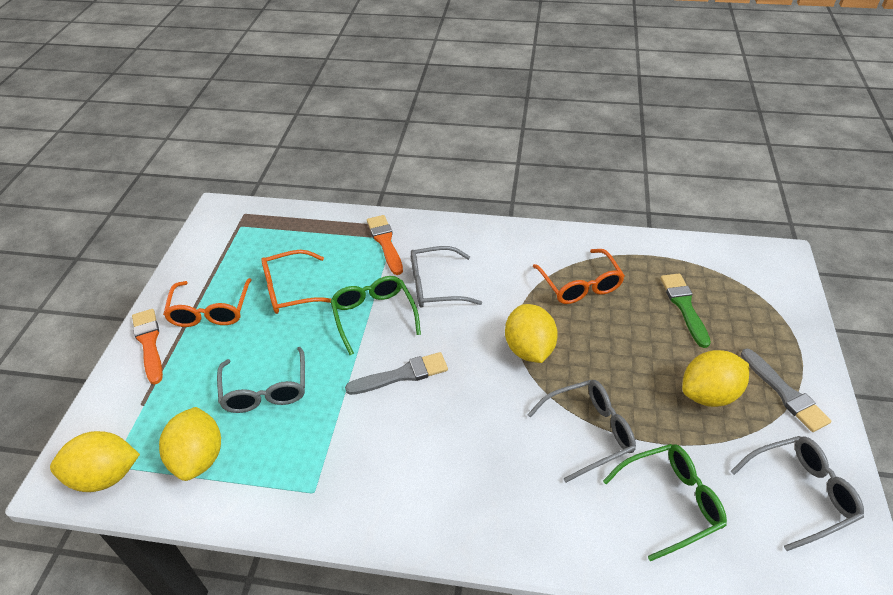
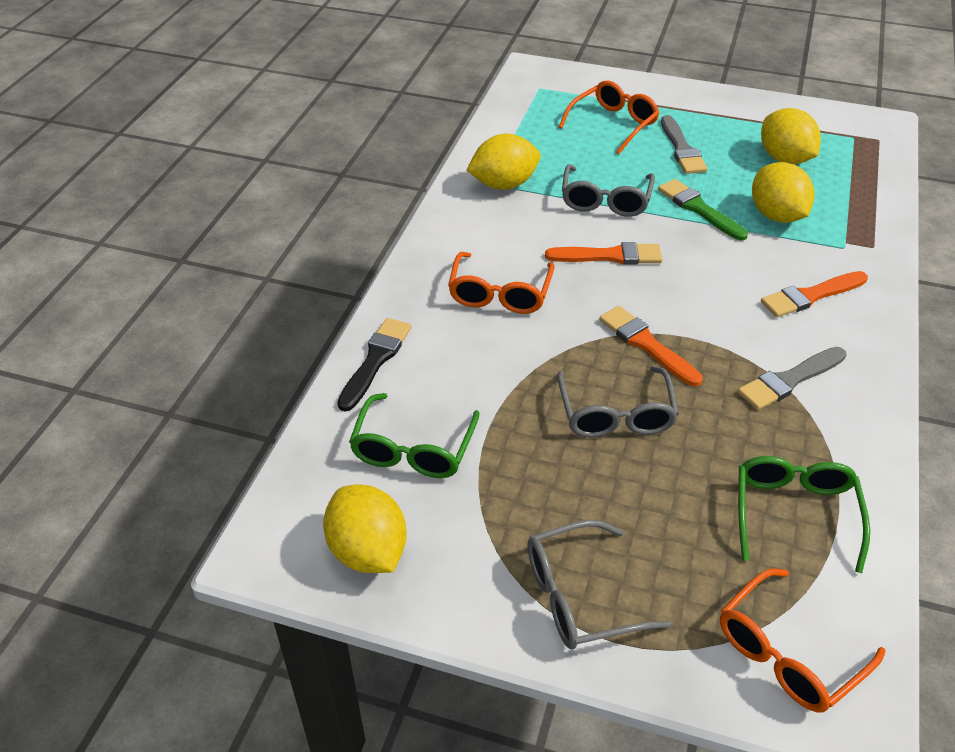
black brush: none = 0 -> [337,318,412,411] = 1
grey glasses: [217,347,305,413] [411,246,482,308] [527,380,636,483] [731,436,864,551] = 4 -> [527,520,671,649] [557,366,679,438] [562,164,655,217] = 3
orange brush: [132,309,163,385] [367,215,403,275] = 2 -> [545,242,663,264] [599,306,703,386] [761,271,868,317] = 3

